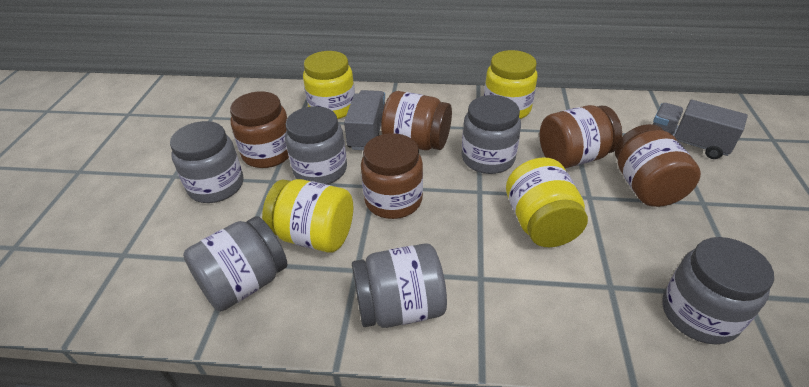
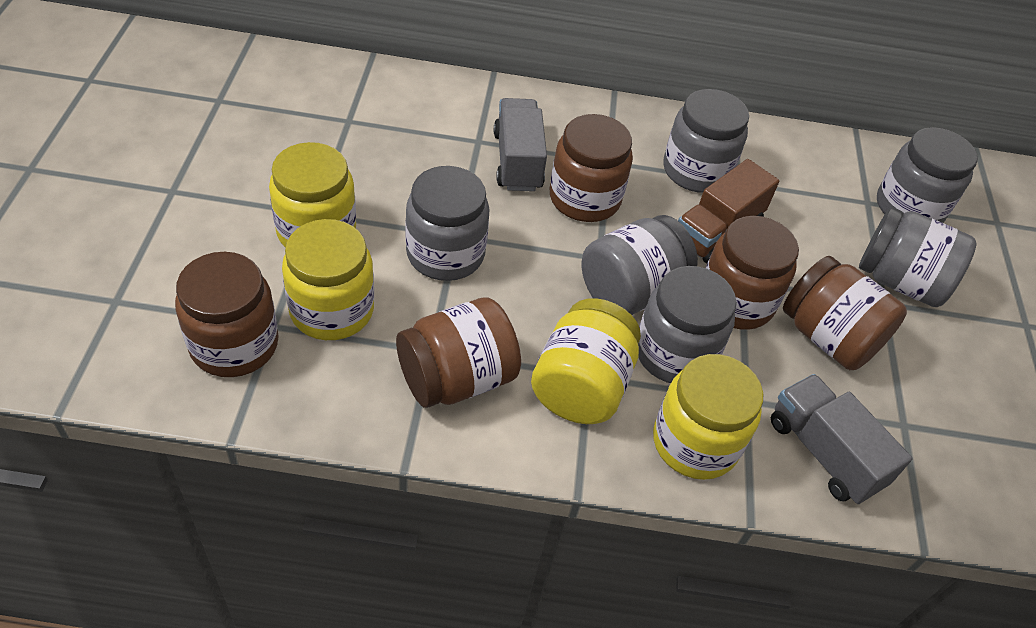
brown truck: none = 0 -> [678,159,779,263] = 1

